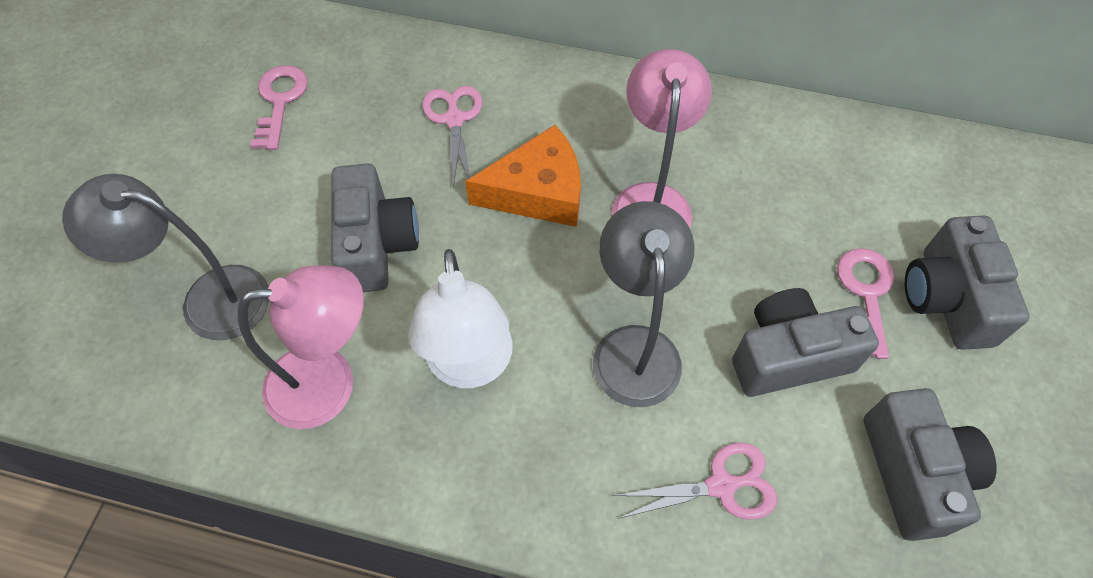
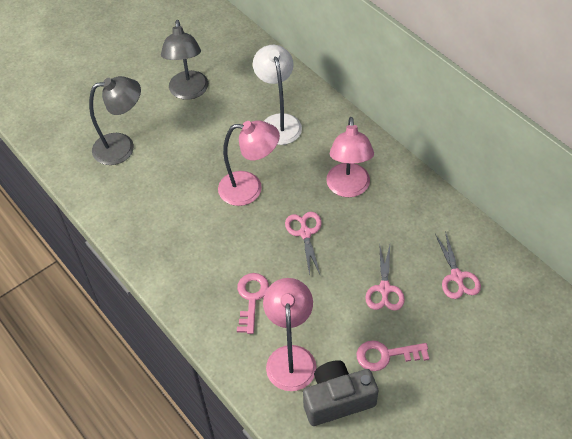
grey camera: [331,163,419,292] [732,288,879,397] [864,388,997,541] [905,216,1029,350] = 4 -> [303,360,378,426] = 1
orange cheese: [465,125,581,227] = 1 -> none = 0
pink lamp: [238,265,364,429] [611,49,712,228] = 2 -> [218,120,280,206] [263,278,317,391] [326,117,374,197] = 3
pink scissors: [422,86,482,188] [612,443,777,520] = 2 -> [285,212,322,276] [365,243,405,311] [435,231,481,299] = 3

